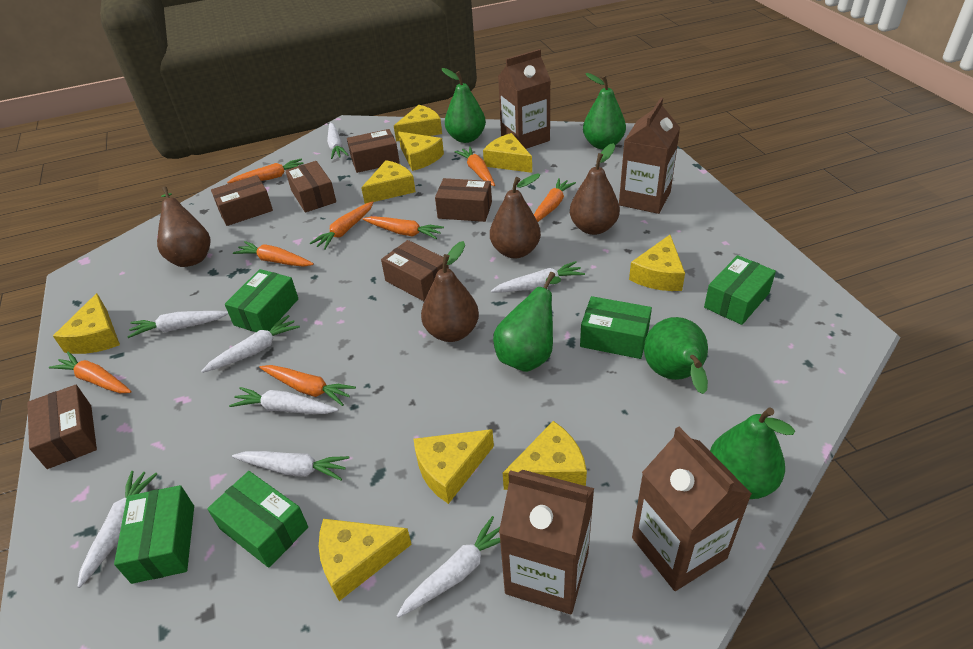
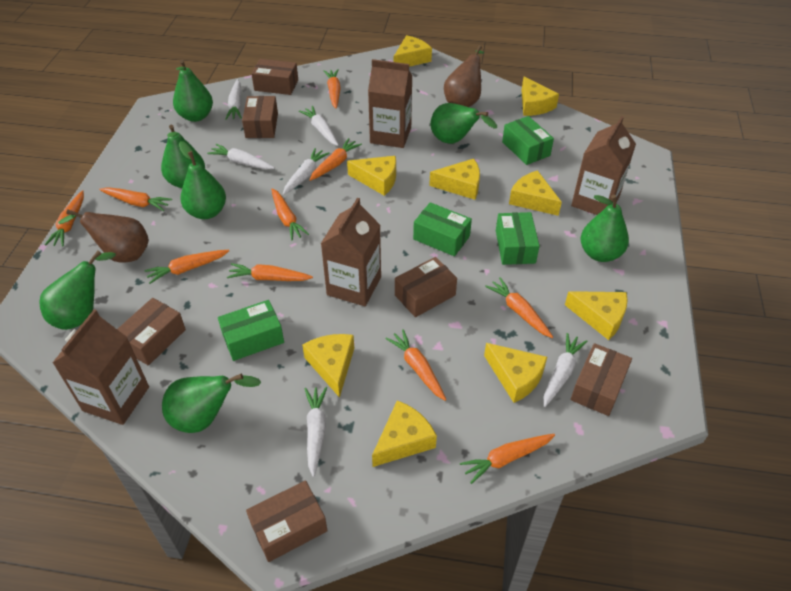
brown pear: [157,186,210,267] [421,241,479,342] [490,173,541,258] [570,143,620,235] = 4 -> [58,210,149,262] [444,45,484,107] = 2
green box: [114,485,194,584] [207,471,308,568] [225,269,298,332] [580,296,652,359] [704,255,776,325] = 5 -> [218,300,284,361] [413,202,472,256] [496,212,540,265] [502,116,554,165] = 4
green pear: [442,68,486,143] [493,272,561,372] [583,73,626,149] [644,317,708,394] [710,407,795,499] = 5 -> [39,250,116,330] [161,125,205,188] [162,373,261,433] [173,60,213,122] [179,141,226,219] [430,103,497,144] [581,195,629,262] = 7
orange carrot: [49,352,132,393] [227,159,304,184] [233,241,314,267] [259,365,356,406] [310,201,374,250] [363,216,444,239] [454,147,495,186] [534,178,576,222] = 8 -> [45,190,84,246] [99,187,172,211] [144,250,229,284] [227,263,313,281] [271,188,309,241] [309,138,362,181] [324,69,341,108] [385,329,446,401] [460,434,555,484] [485,277,553,338] = 10
white carrot: [77,471,157,588] [127,311,228,338] [201,315,300,373] [229,387,338,414] [232,451,350,481] [327,122,348,159] [397,516,500,618] [491,261,585,292] = 8 -> [207,144,275,169] [225,79,242,120] [283,148,329,195] [299,106,338,146] [304,387,327,477] [544,333,587,407] = 6

